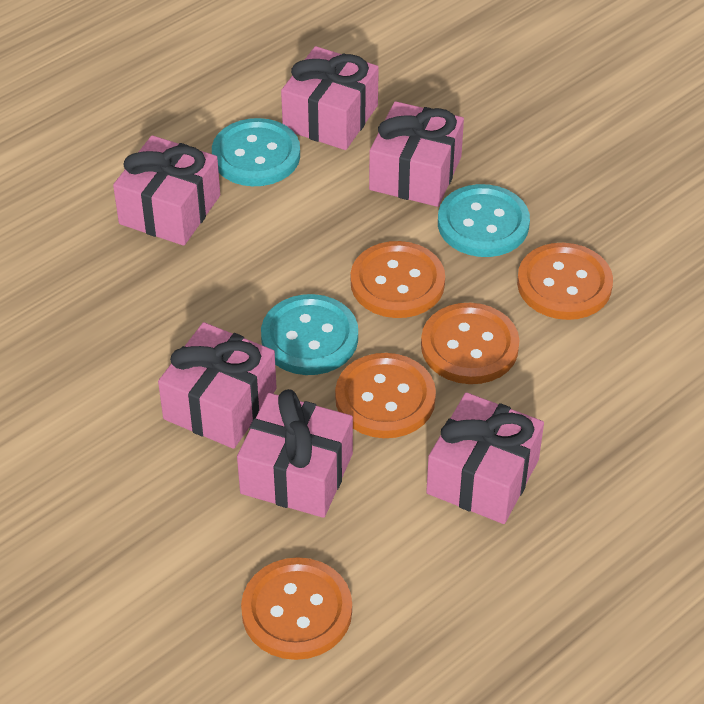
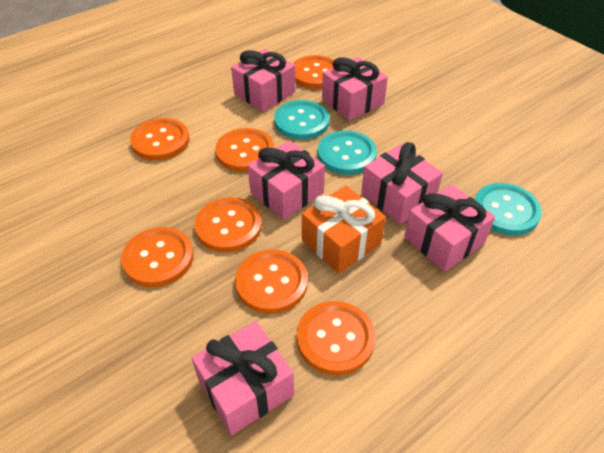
orange button: [241,557,352,660] [335,353,436,438] [351,241,445,318] [421,303,519,384] [517,243,613,320] = 5 -> [121,227,194,287] [130,118,190,161] [194,197,262,252] [215,128,274,172] [235,249,308,314] [293,55,334,89] [297,301,375,375] = 7
orange gift: none = 0 -> [302,186,386,274] = 1

